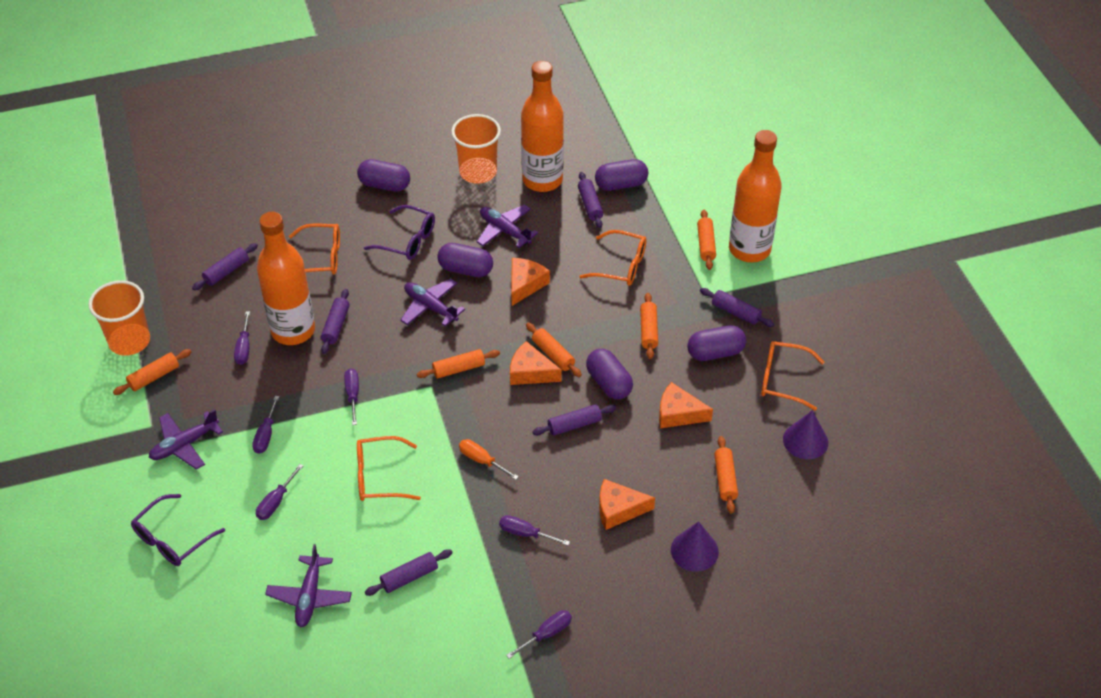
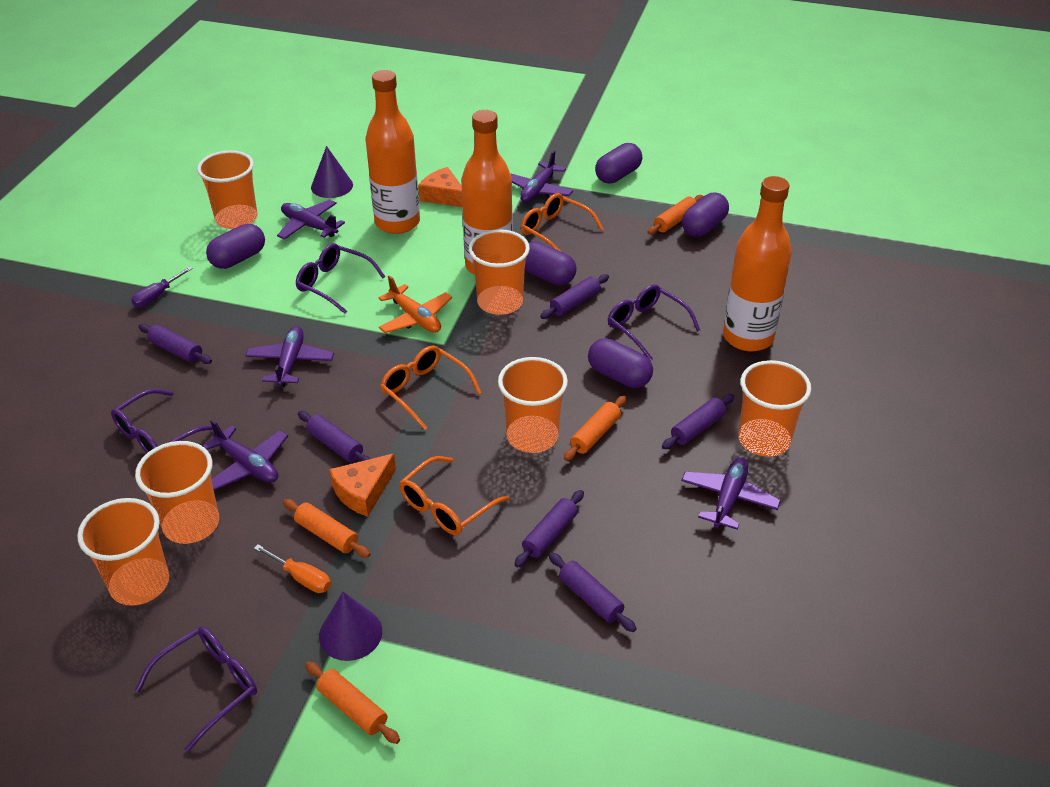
orange cheese: [510,341,562,385] [511,258,550,306] [599,479,655,530] [659,382,713,428] = 4 -> [329,453,396,517] [418,167,463,207] = 2
orange cup: [88,280,150,356] [451,114,501,184] = 2 -> [77,498,169,606] [135,441,219,544] [197,150,257,229] [469,229,530,315] [498,357,568,453] [738,360,811,457] = 6
orange glasses: [289,224,340,275] [357,436,421,501] [579,230,647,286] [761,341,825,411] = 4 -> [380,346,481,430] [399,456,509,535] [521,193,604,251] = 3
orange plane: none = 0 -> [379,275,452,333] = 1
orange rolling pin: [113,349,191,395] [417,349,500,379] [526,323,582,377] [640,293,658,359] [697,210,716,270] [714,436,738,514] = 6 -> [283,499,371,558] [305,662,400,744] [564,396,626,461] [647,195,703,235] = 4
purple glasses: [131,494,225,566] [364,205,435,260] = 2 -> [111,389,213,453] [135,626,257,752] [296,243,385,314] [608,284,700,361] = 4
purple plane: [149,409,223,470] [265,544,352,627] [401,279,465,326] [476,205,538,248] = 4 -> [203,420,288,490] [245,326,334,387] [277,199,345,239] [510,150,573,203] [681,457,781,529] = 5
purple screwdriver: [234,311,250,365] [252,396,279,454] [256,464,303,520] [344,368,359,425] [499,515,570,546] [506,610,572,659] = 6 -> [131,266,193,307] = 1

